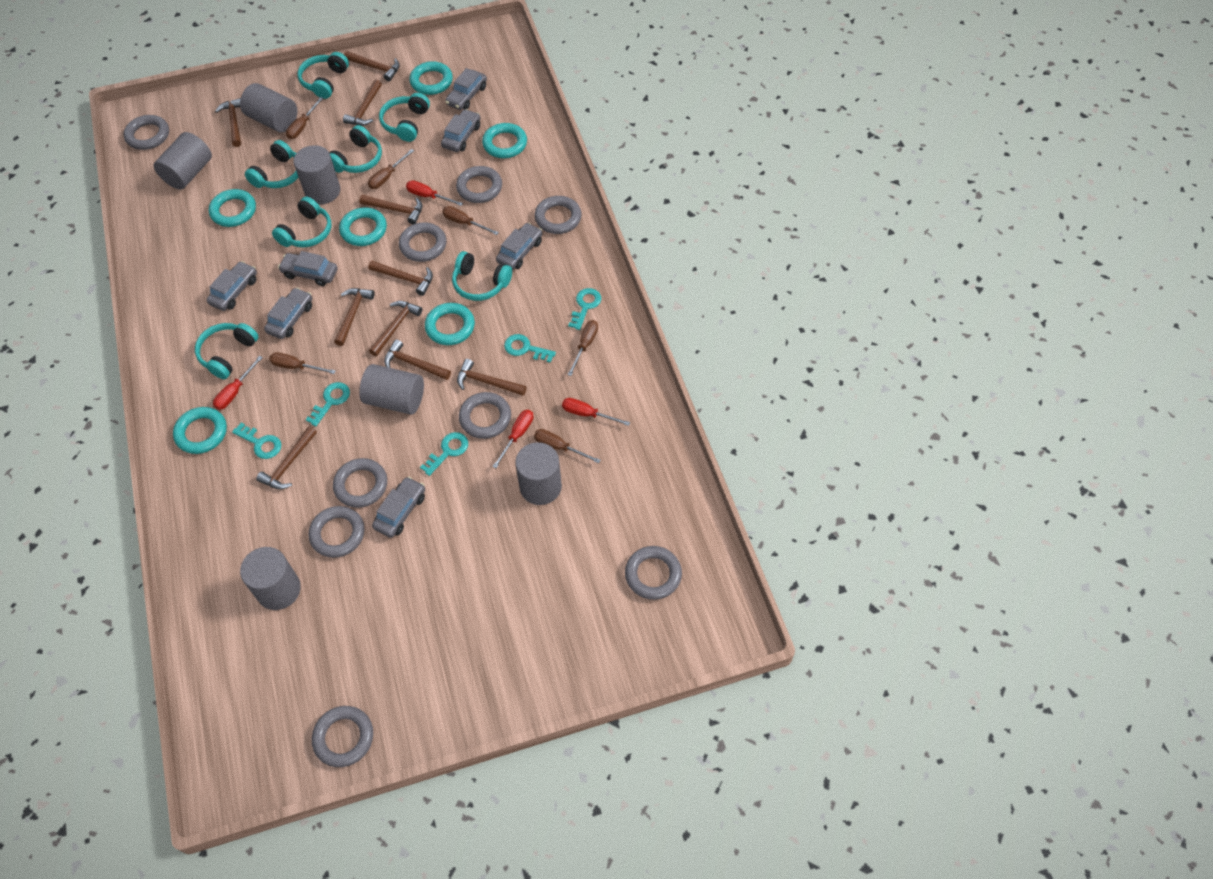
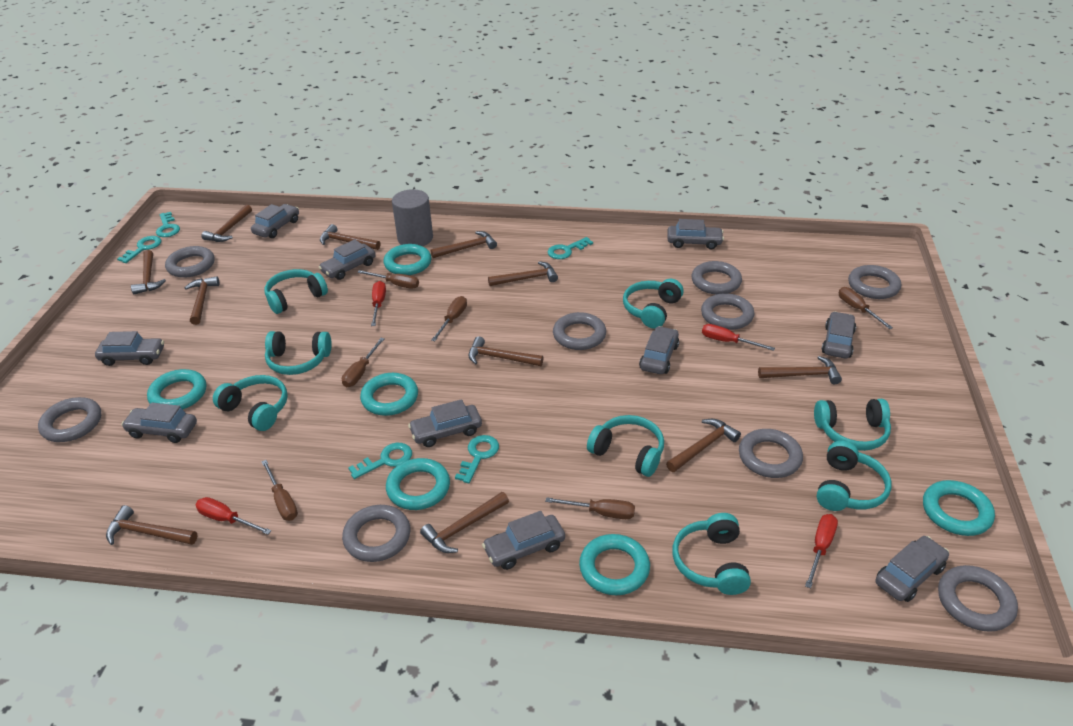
brown hammer: [215,98,241,147] [256,426,317,489] [334,288,375,346] [343,80,382,126] [344,51,400,81] [359,195,422,225] [368,261,433,296] [369,301,422,356] [384,339,451,380] [457,359,526,396] = 10 -> [106,505,197,545] [131,250,166,294] [185,276,219,325] [202,205,252,242] [320,224,380,250] [420,492,509,553] [431,231,497,258] [468,336,544,366] [488,261,558,286] [666,419,741,472] [758,356,842,384] = 11
grey car: [207,261,257,311] [264,288,312,339] [278,251,338,286] [372,477,425,538] [441,109,480,152] [445,68,487,110] [496,223,542,270] = 7 -> [95,331,164,366] [121,403,197,443] [251,204,299,238] [319,239,376,280] [408,399,482,447] [482,511,565,570] [639,326,679,374] [667,219,724,249] [822,311,856,358] [876,536,949,602] = 10
grey cylinder: [154,132,212,189] [240,83,297,132] [240,547,301,610] [294,145,340,204] [359,364,424,415] [515,442,562,505] = 6 -> [392,189,433,246] = 1
turquoise headphones: [195,323,259,379] [245,140,298,188] [272,197,331,248] [297,52,349,99] [330,125,382,173] [379,93,430,142] [452,251,512,301] = 7 -> [213,375,288,431] [264,269,328,314] [265,331,332,375] [587,415,664,477] [623,279,684,329] [672,513,751,595] [814,399,891,451] [817,441,892,511] = 8

